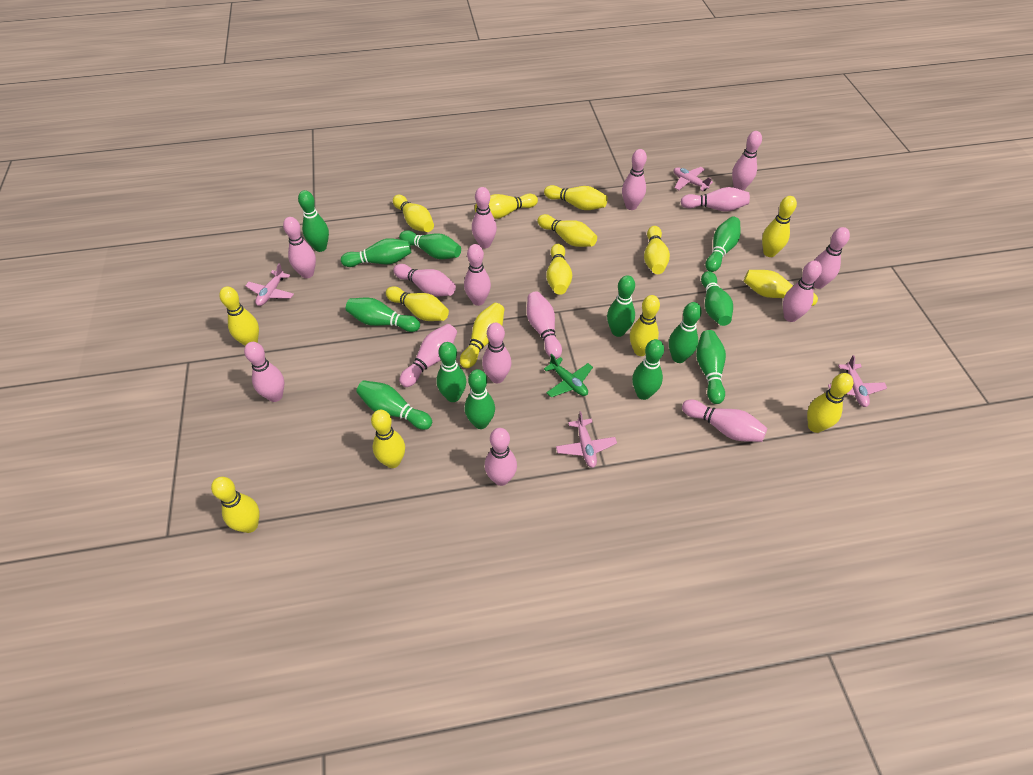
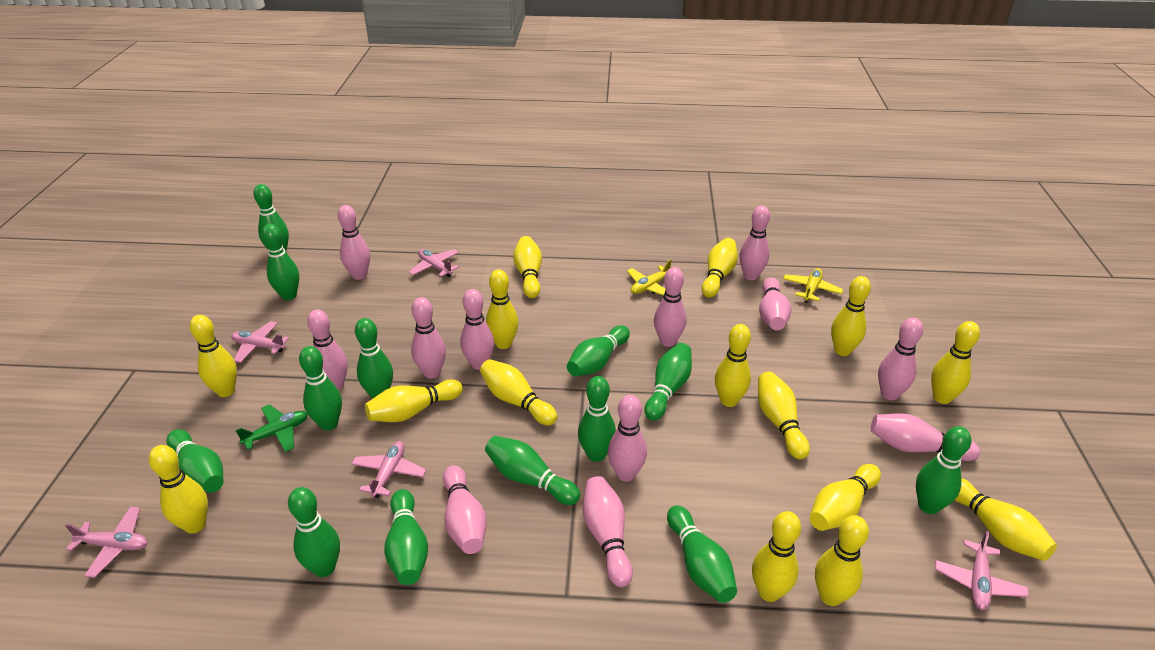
pink bowling pin: [244,342,284,402] [283,217,316,278] [393,264,456,296] [399,324,457,387] [464,244,491,306] [472,187,497,248] [482,323,512,383] [485,428,517,486] [527,291,562,359] [622,149,647,210] [681,187,750,211] [682,399,767,442] [732,131,762,191] [783,261,822,322] [814,227,850,289] = 15 -> [307,309,348,390] [338,205,370,280] [411,297,446,379] [443,465,487,554] [460,289,494,370] [583,476,633,587] [608,395,647,482] [654,267,686,347] [739,206,770,280] [759,277,791,330] [871,413,980,461] [878,318,923,400] = 12
pink plane: [245,263,294,306] [556,411,617,468] [674,167,713,191] [828,355,887,407] = 4 -> [65,507,148,578] [231,321,289,363] [352,441,426,498] [409,249,459,277] [935,531,1029,610] = 5
yellow plane: none = 0 -> [627,259,672,295] [783,268,843,303] = 2

